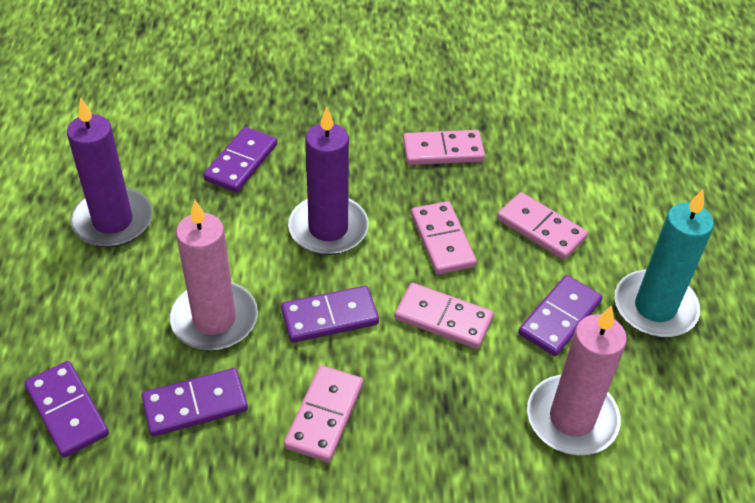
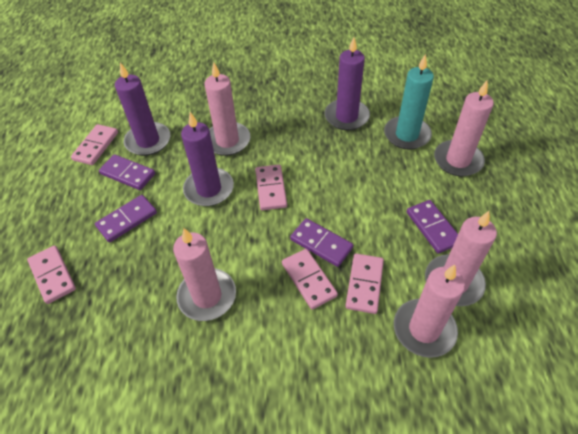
pink candle: [170,200,258,351] [527,305,627,455] = 2 -> [173,228,236,321] [205,62,250,156] [394,265,465,358] [425,211,497,306] [434,81,494,176] = 5
purple candle: [67,97,153,247] [288,107,369,255] = 2 -> [115,63,170,156] [181,112,234,206] [325,37,370,130] = 3
purple domino: [24,361,109,458] [141,368,248,437] [203,127,277,193] [281,286,379,343] [518,275,603,356] = 5 -> [95,195,157,243] [99,154,155,190] [290,218,353,267] [407,200,458,253] = 4

